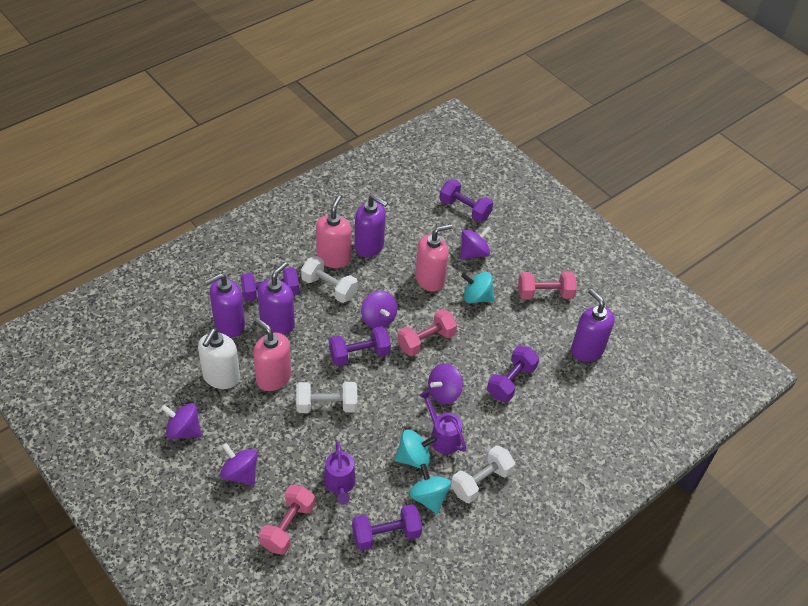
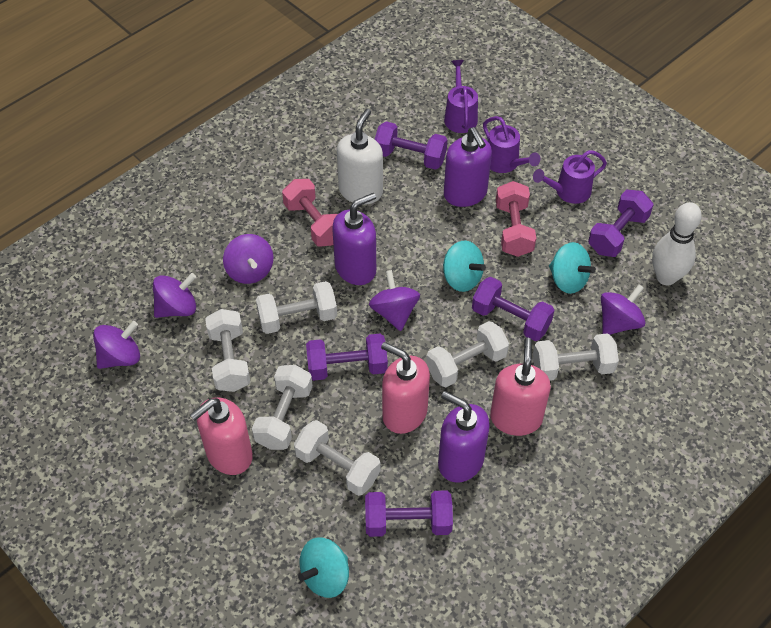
pink dumbbell: [259,485,315,555] [397,309,457,356] [518,271,577,300] = 3 -> [282,179,338,247] [496,181,536,257] = 2
purple soap dispenser: [204,273,245,337] [257,262,295,335] [355,195,388,257] [571,289,614,362] = 4 -> [332,193,376,285] [438,391,490,483] [444,127,492,207] = 3
purple watering can: [324,441,356,505] [419,390,466,454] = 2 -> [444,60,478,133] [483,116,540,173] [533,150,607,204] = 3
white bowling pin: none = 0 -> [652,202,702,285] = 1
white dumbbell: [296,382,357,413] [301,256,358,303] [451,445,515,504] = 3 -> [205,309,251,392] [252,365,313,450] [256,281,337,334] [294,420,380,496] [426,321,509,387] [533,333,619,381] = 6

